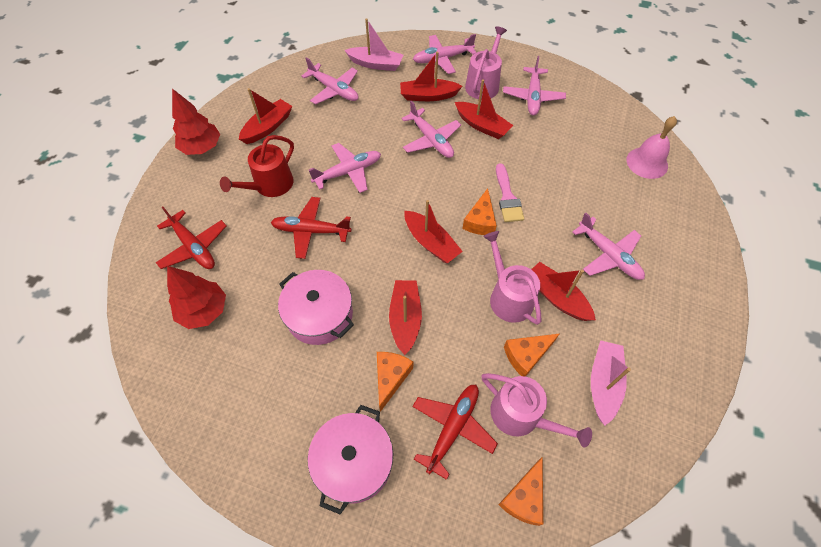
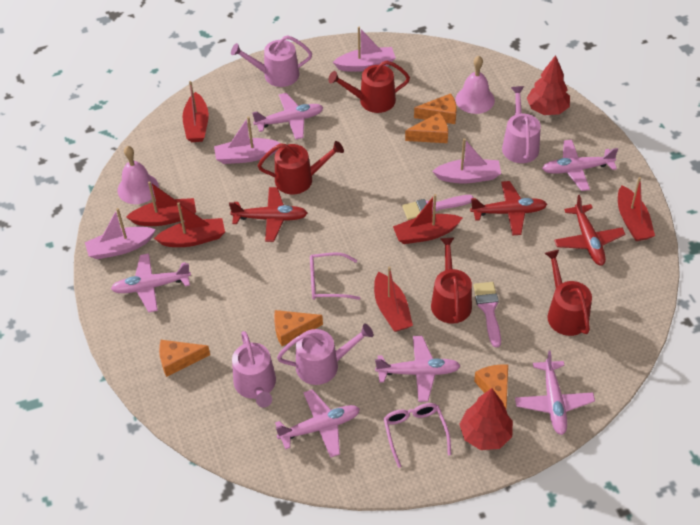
orange cheese: [377,352,413,412] [462,188,497,235] [498,457,543,526] [504,334,559,377] = 4 -> [159,340,210,377] [274,310,323,346] [405,112,448,143] [414,93,457,124] [474,364,508,408] = 5
pink bell: [627,116,677,179] = 1 -> [117,146,159,204] [456,56,495,114] = 2
pink boat: [345,18,403,71] [591,340,631,426] = 2 -> [85,208,156,259] [214,116,280,164] [333,27,396,72] [432,138,501,183] = 4
pink brush: [496,163,524,222] = 1 -> [402,195,473,220] [473,282,501,347] = 2
pink glasses: none = 0 -> [310,253,361,300] [384,403,451,468] = 2
pink pot: [278,270,354,345] [308,405,393,514] = 2 -> none = 0
pink watering can: [465,26,507,100] [482,373,592,447] [483,231,542,325] = 3 -> [231,35,312,87] [232,331,276,408] [277,324,374,385] [502,86,541,163] = 4
red watering can: [220,135,294,197] = 1 -> [258,141,344,194] [328,61,410,113] [431,238,472,323] [545,250,592,336] = 4

